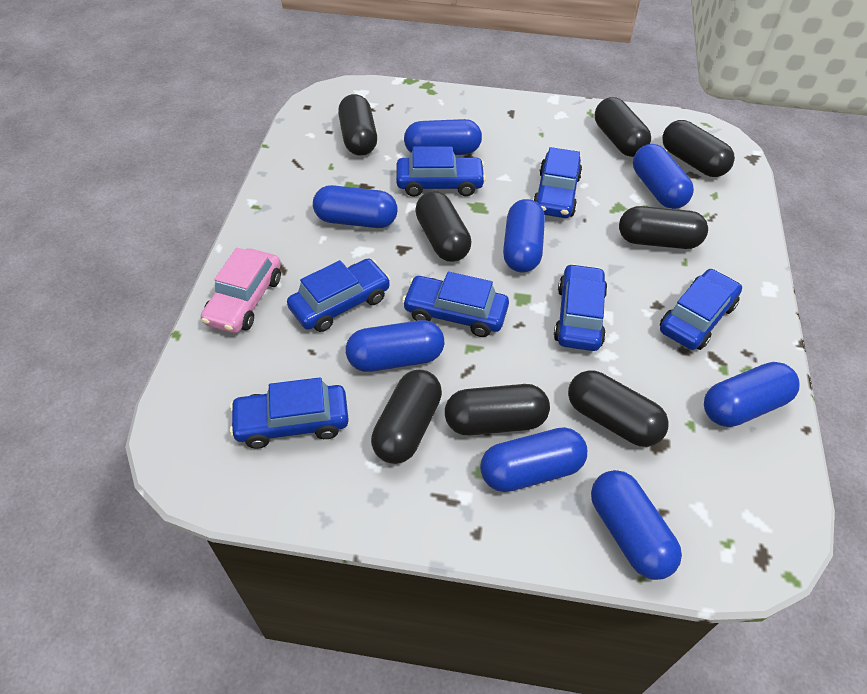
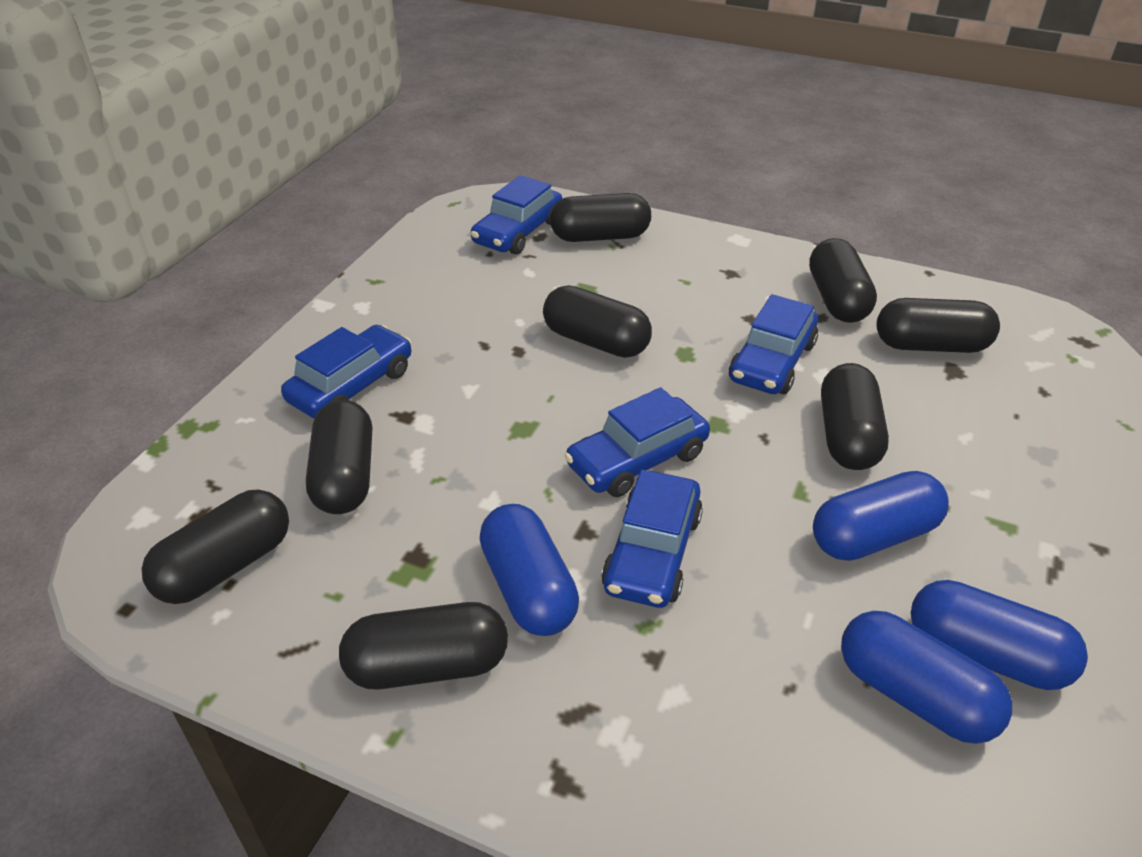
blue capsule: [313,185,397,228] [346,320,444,372] [404,119,482,155] [480,427,587,492] [503,199,545,272] [591,470,682,580] [633,144,694,209] [704,362,799,427] = 8 -> [479,504,579,636] [813,471,949,561] [841,611,1012,744] [911,580,1088,690] = 4
blue car: [230,377,349,449] [287,259,390,332] [396,147,486,197] [402,272,509,337] [533,147,582,218] [554,264,608,351] [660,269,742,350] = 7 -> [281,325,411,419] [471,175,562,255] [564,387,710,497] [601,470,703,608] [729,294,818,394] = 5
pink car: [201,248,281,333] = 1 -> none = 0

